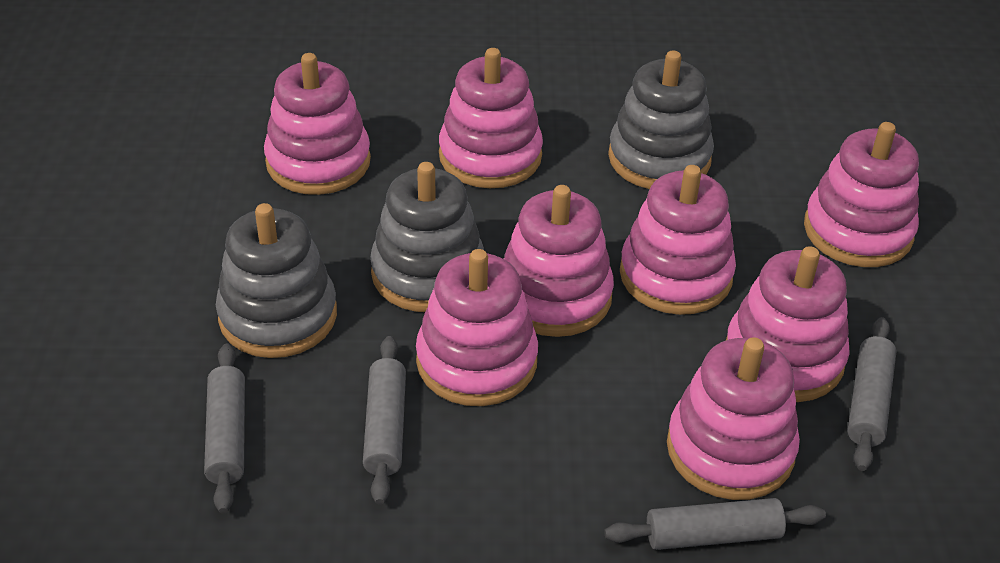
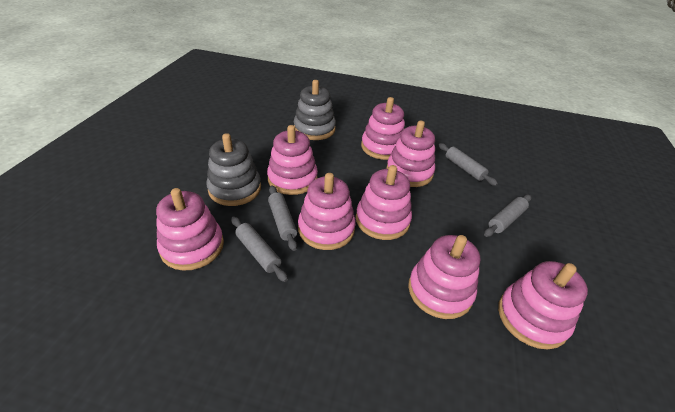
grey stacking toy: [216,203,337,358] [370,162,484,312] [608,51,714,189] = 3 -> [206,133,261,206] [294,80,336,140] = 2

